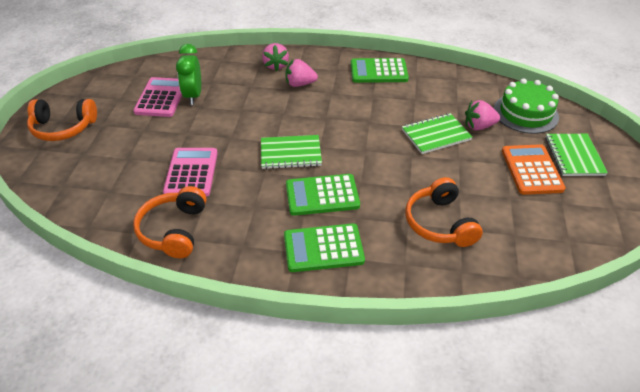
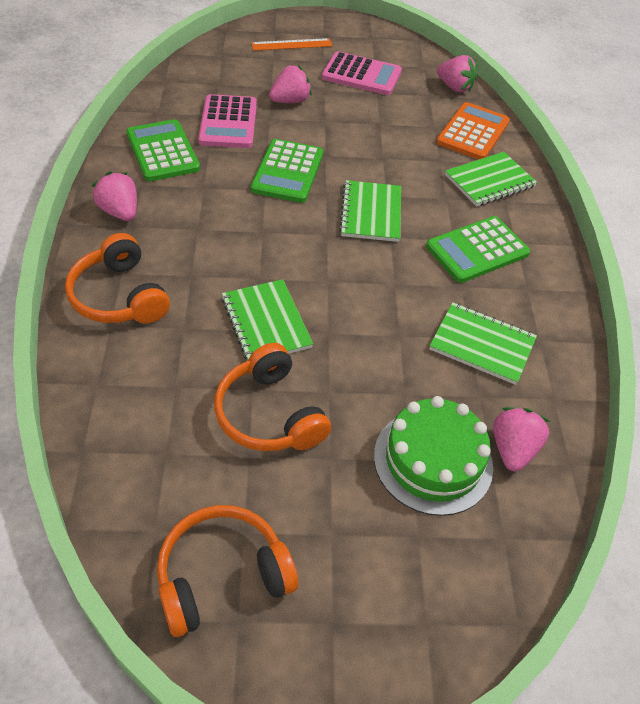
green clock: [176,44,201,105] = 1 -> none = 0
green notebook: [261,135,322,169] [402,113,472,154] [546,134,608,176] = 3 -> [221,279,313,361] [339,180,401,242] [429,302,537,385] [445,152,537,207] = 4
orange ruler: none = 0 -> [251,38,332,51] = 1
pink strawberry: [262,43,289,71] [285,59,318,87] [465,100,500,130] = 3 -> [92,171,137,221] [269,65,312,103] [437,55,477,92] [493,407,550,471] = 4

